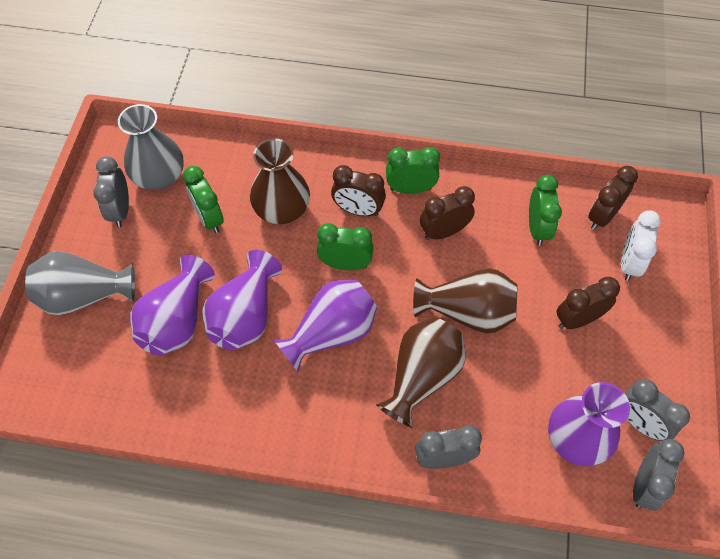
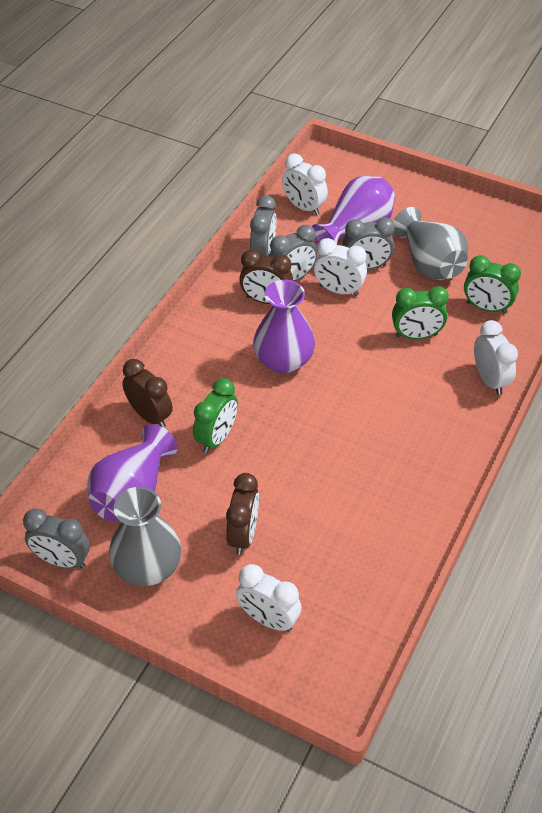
brown clock: [331,165,386,216] [420,186,475,240] [557,277,620,329] [588,166,638,230] = 4 -> [122,359,173,428] [226,473,259,555] [239,249,293,304] = 3
brown vase: [250,138,310,224] [376,317,465,428] [413,269,517,333] = 3 -> none = 0
green clock: [183,166,224,233] [317,223,374,270] [386,147,440,194] [529,175,562,246] = 4 -> [193,378,238,453] [392,286,449,339] [464,255,521,314] = 3
purple vase: [130,255,215,355] [202,250,282,350] [274,280,377,372] [548,382,630,466] = 4 -> [88,424,178,521] [253,280,315,373] [312,176,395,244] = 3
white clock: [621,210,661,281] = 1 -> [236,564,302,632] [282,153,328,215] [314,238,367,296] [474,320,518,395] = 4

